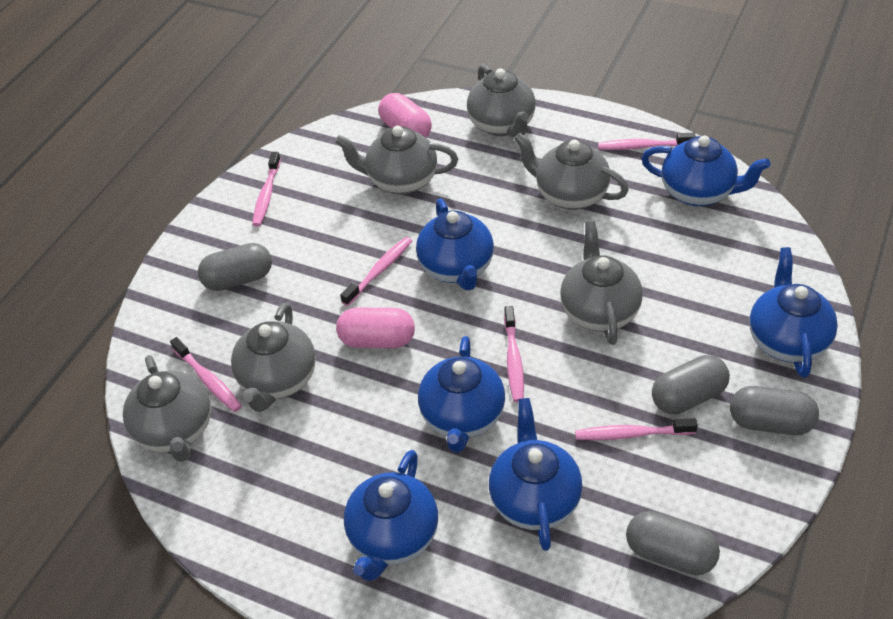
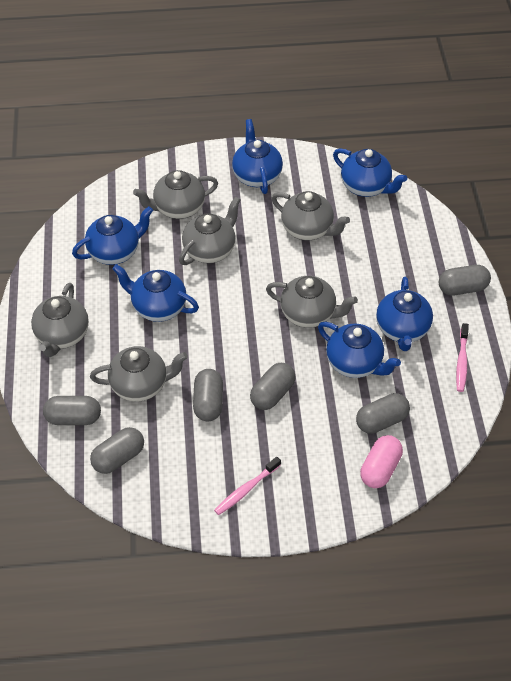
grey capsule: [198,243,272,291] [626,511,720,575] [652,355,730,414] [730,386,819,435] = 4 -> [43,396,101,425] [90,427,144,474] [193,369,223,421] [250,363,296,410] [356,393,410,434] [439,265,491,296] = 6
pink capsule: [336,308,415,348] [378,93,432,137] = 2 -> [360,435,403,488] = 1
pink toothbrush: [170,337,242,412] [252,152,281,226] [340,237,412,306] [504,306,524,402] [575,418,698,440] [598,133,696,150] = 6 -> [214,457,281,515] [456,323,469,392] = 2

